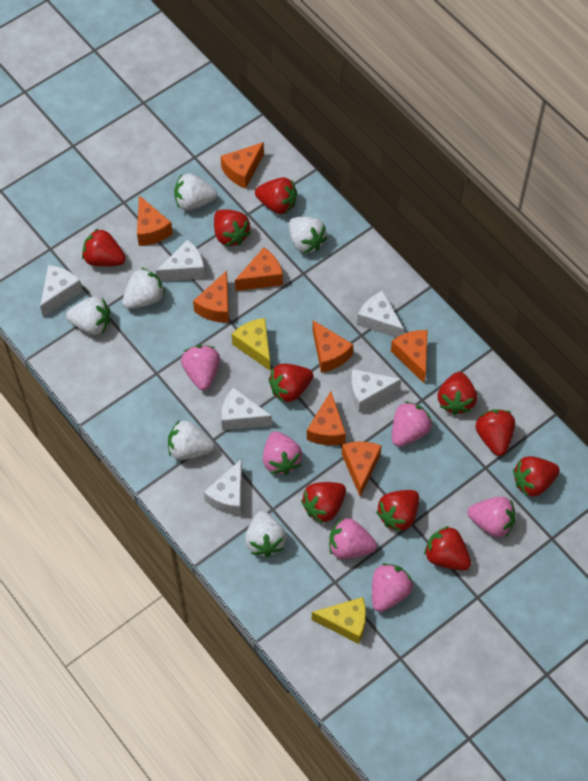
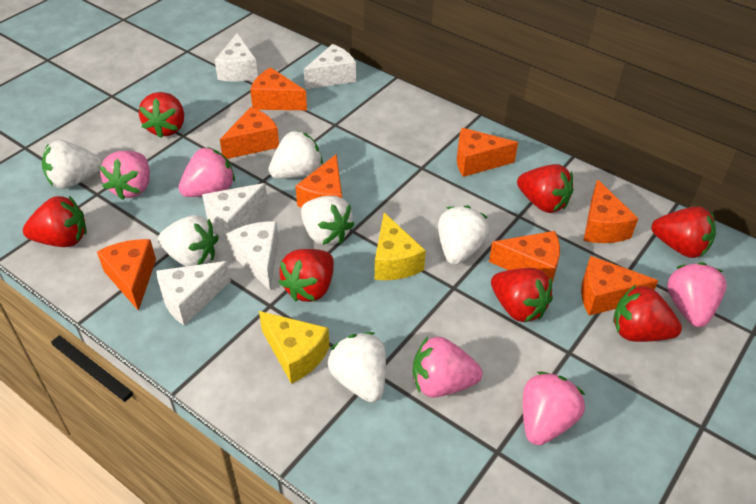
pink strawberry: [181,345,220,390] [263,432,302,475] [329,518,377,559] [372,563,413,612] [392,401,432,447] [468,497,516,538] = 6 -> [100,151,150,200] [179,147,235,197] [413,336,482,397] [523,372,585,445] [667,262,727,327] = 5
red strawberry: [82,229,126,266] [214,209,251,246] [255,177,297,214] [268,364,313,402] [301,482,346,523] [376,490,419,533] [424,526,471,571] [438,372,477,415] [476,409,515,456] [513,456,560,497] = 10 -> [23,196,87,247] [139,92,184,138] [278,249,334,302] [491,268,553,322] [517,164,574,213] [613,285,682,342] [652,206,716,258] = 7
white cheese: [40,265,82,317] [156,240,205,282] [204,460,242,515] [221,387,272,430] [351,369,402,412] [357,291,404,338] = 6 -> [156,261,231,325] [202,183,268,240] [215,33,258,82] [226,221,279,290] [304,44,356,89] = 5

